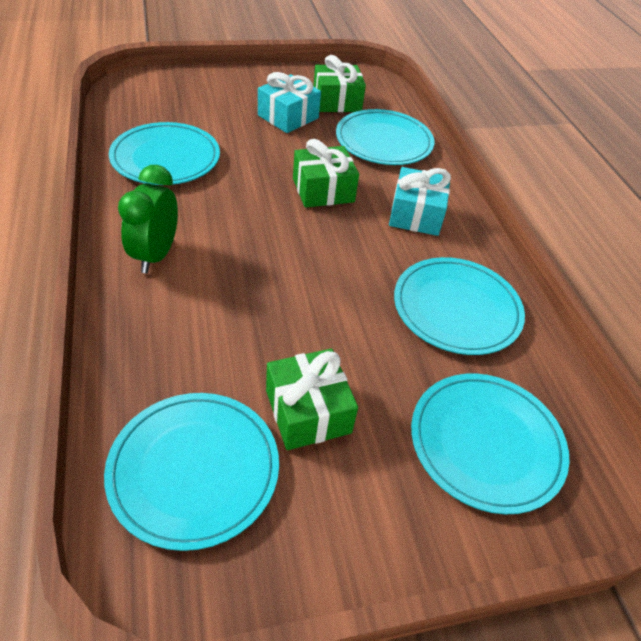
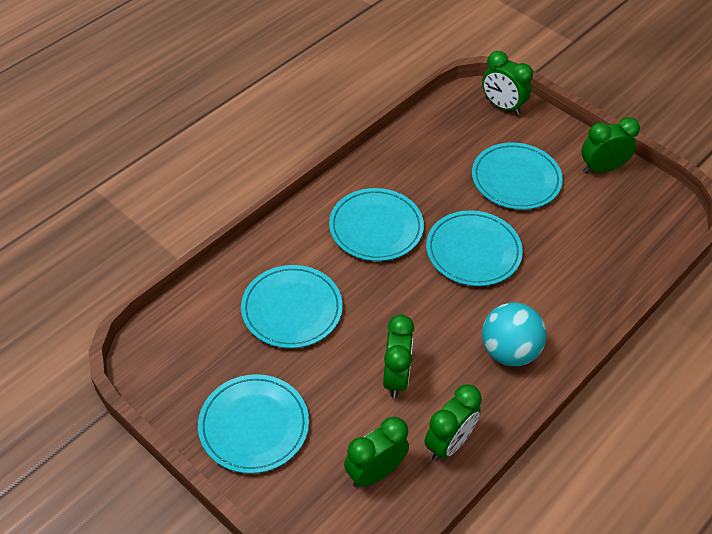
green clock: [118,165,178,273] = 1 -> [344,417,409,488] [383,315,415,398] [424,384,482,461] [482,51,533,115] [581,117,640,174] = 5
green gift: [266,349,358,450] [293,139,359,208] [313,55,366,112] = 3 -> none = 0
turquoise ball: none = 0 -> [482,302,547,366] = 1
turquoise gift: [258,72,321,133] [389,167,451,236] = 2 -> none = 0

